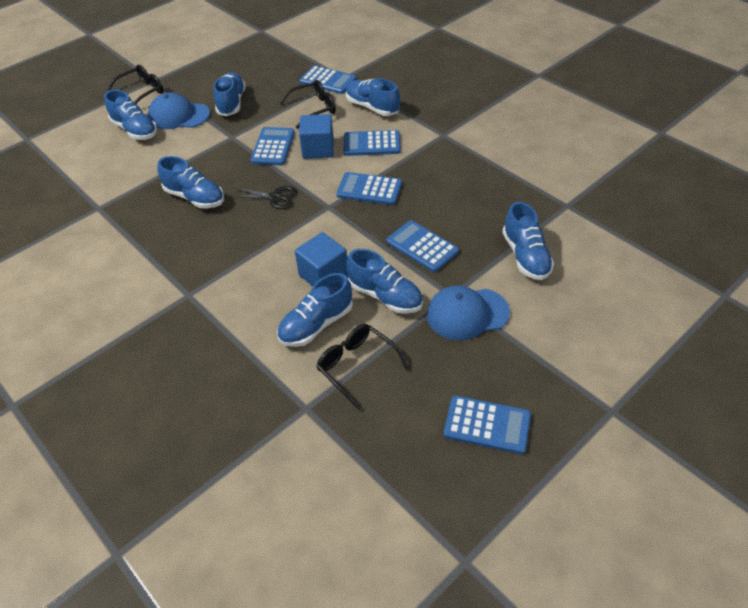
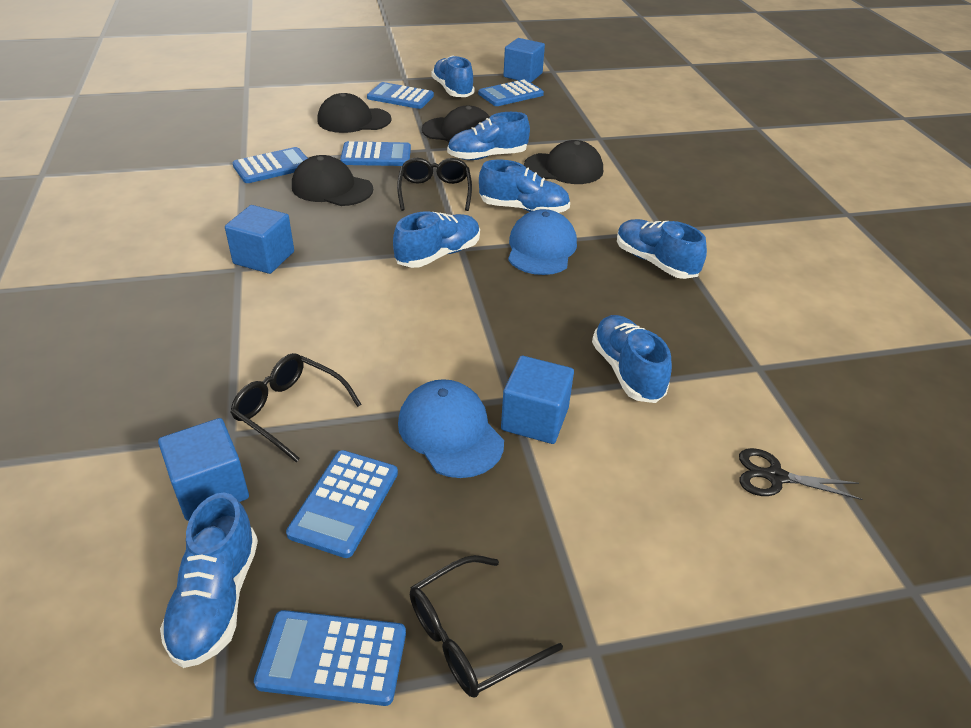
black cap: none = 0 -> [292,155,373,206] [317,93,392,133] [422,106,490,142] [524,140,603,184] = 4
blue cube: [295,232,348,286] [299,114,334,159] = 2 -> [158,418,249,521] [225,205,294,274] [501,356,574,444] [504,38,545,82] = 4

